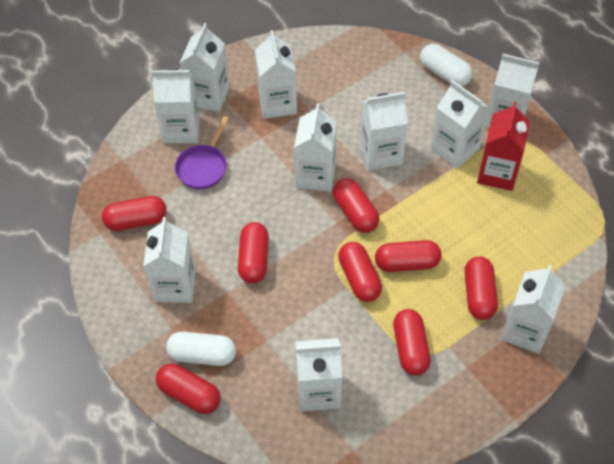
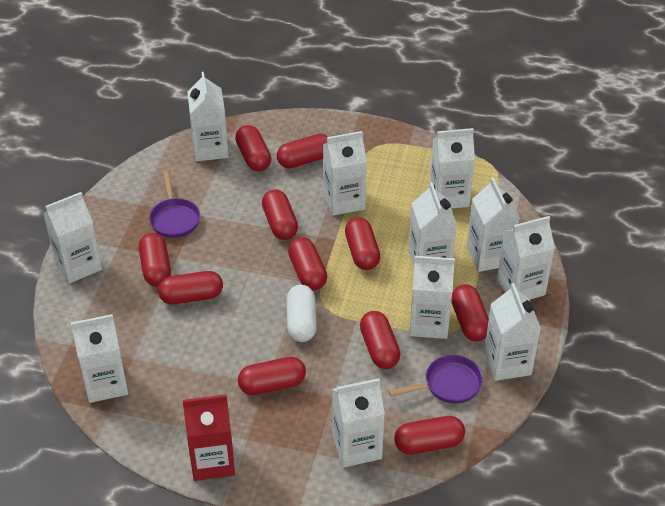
purple pan: [175,116,229,190] = 1 -> [149,171,200,238] [388,355,483,404] = 2
red capsule: [102,196,167,231] [156,364,221,414] [238,222,269,283] [333,178,380,233] [338,242,382,302] [375,240,441,272] [393,309,431,375] [464,256,498,320] = 8 -> [139,233,171,286] [158,271,223,304] [235,125,271,172] [238,357,306,395] [262,189,298,240] [277,134,328,168] [288,237,327,290] [345,217,380,270] [360,311,400,369] [394,416,465,454] [452,285,489,341] = 11
white capsule: [166,332,236,366] [420,44,473,86] = 2 -> [287,285,317,342] = 1
white carton: [143,217,196,303] [152,69,200,144] [180,23,230,112] [255,30,297,119] [294,103,337,192] [295,338,342,412] [360,92,408,170] [431,80,489,169] [485,54,539,128] [501,264,565,354] = 10 -> [43,192,102,283] [71,314,128,403] [187,72,229,161] [323,131,367,216] [332,378,385,468] [409,182,457,266] [409,256,455,339] [429,128,475,209] [467,177,520,272] [484,283,541,381] [497,216,555,299] = 11

